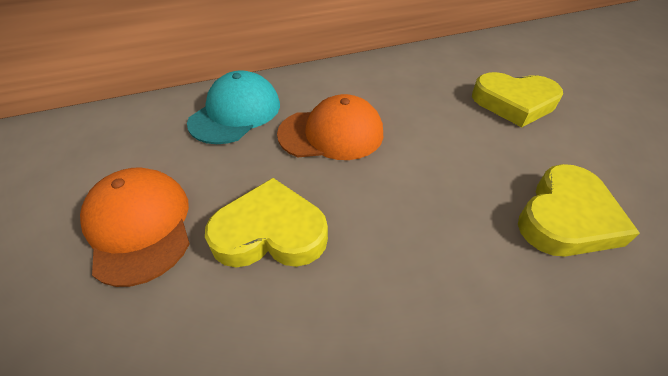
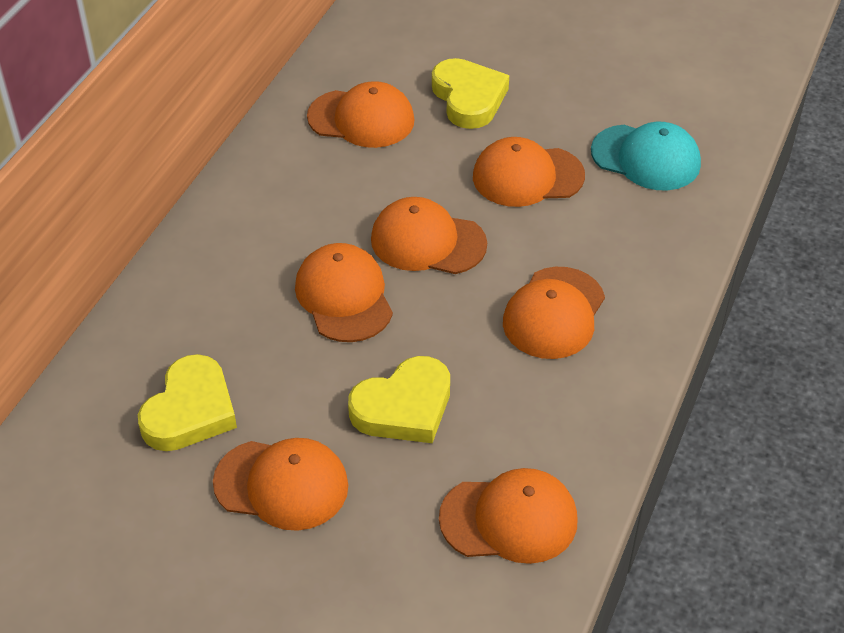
orange cap: [80,168,190,287] [277,94,383,160] = 2 -> [213,438,348,531] [295,243,393,342] [307,81,414,148] [371,197,487,274] [439,468,578,564] [473,137,585,207] [503,267,605,359] = 7

